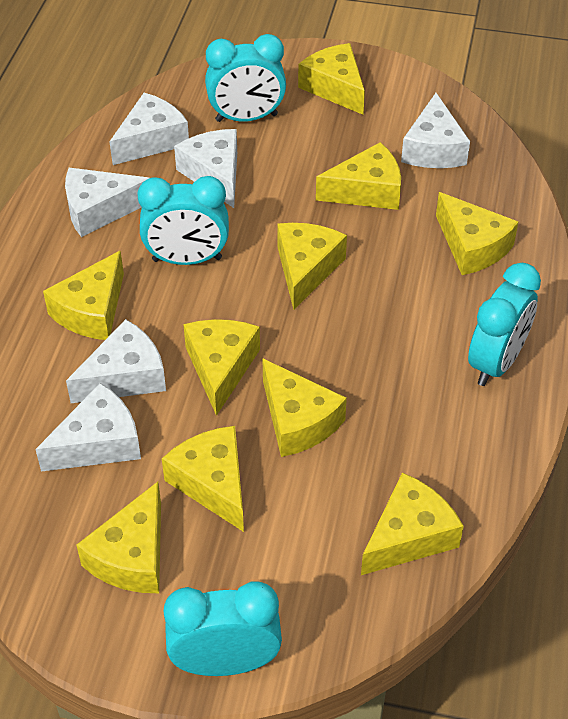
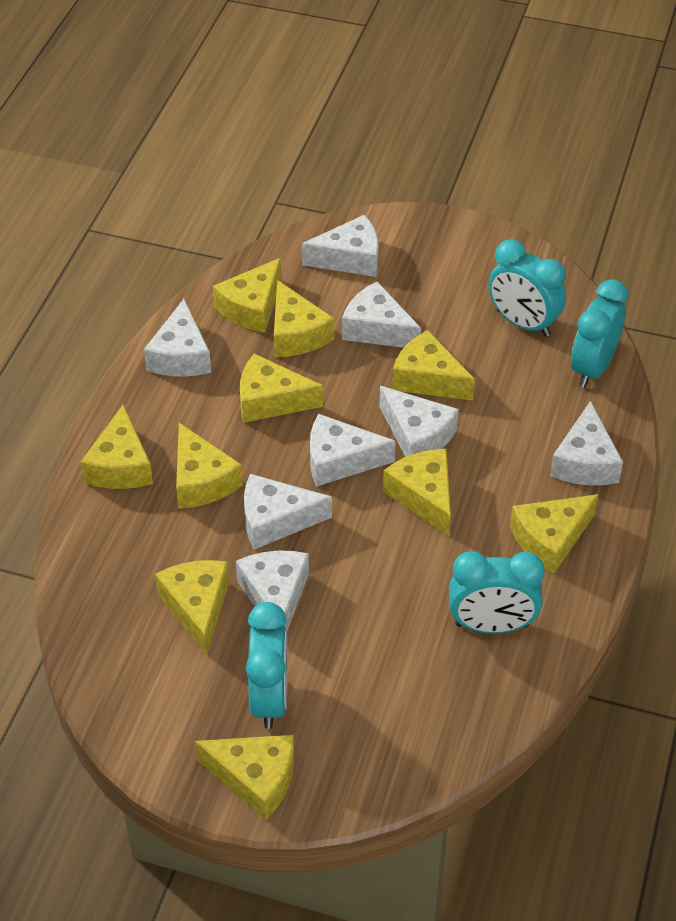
white cheese: [35,383,141,472] [65,168,149,237] [66,319,166,403] [109,93,189,165] [174,129,237,208] [401,93,470,168] = 6 -> [144,299,211,377] [236,551,309,630] [244,474,332,549] [302,215,378,277] [310,414,395,487] [342,281,421,348] [380,386,459,457] [550,401,623,485] = 8

